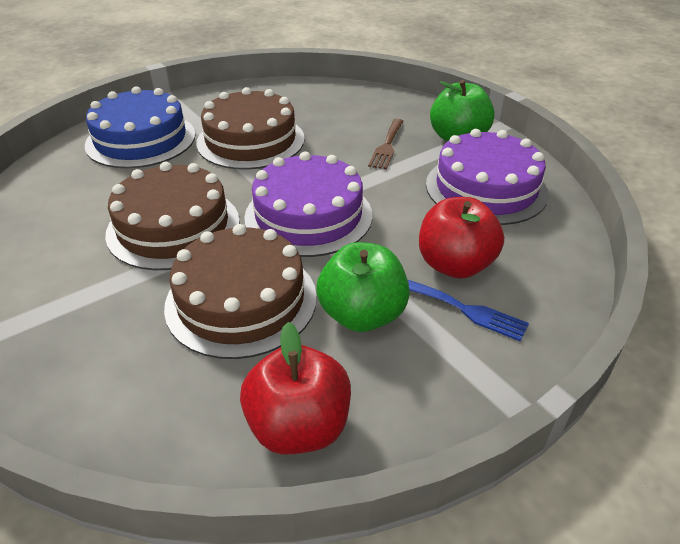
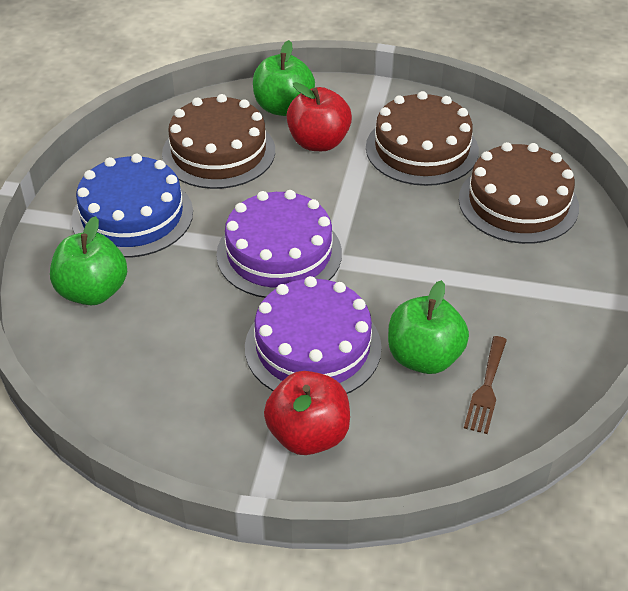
blue fork: [407,279,529,341] = 1 -> none = 0
green apple: [316,242,410,332] [430,80,495,142] = 2 -> [50,216,127,305] [253,40,315,116] [388,280,469,374] = 3

